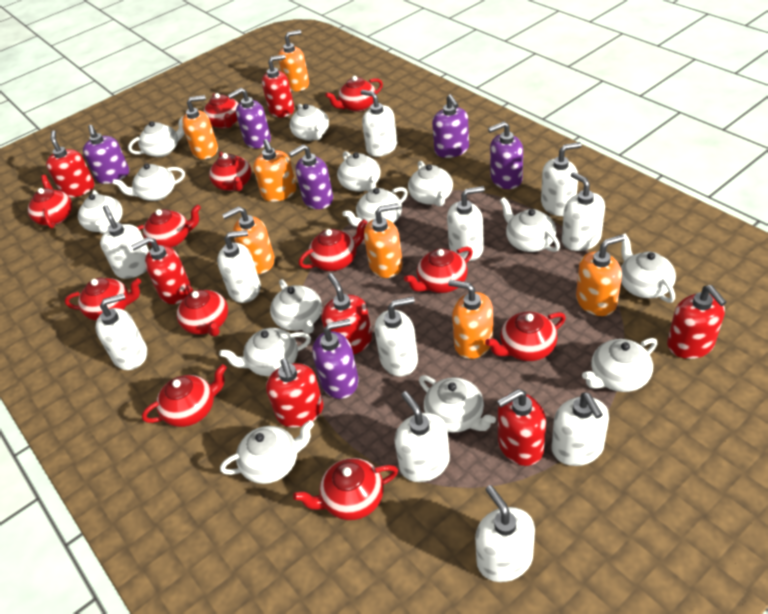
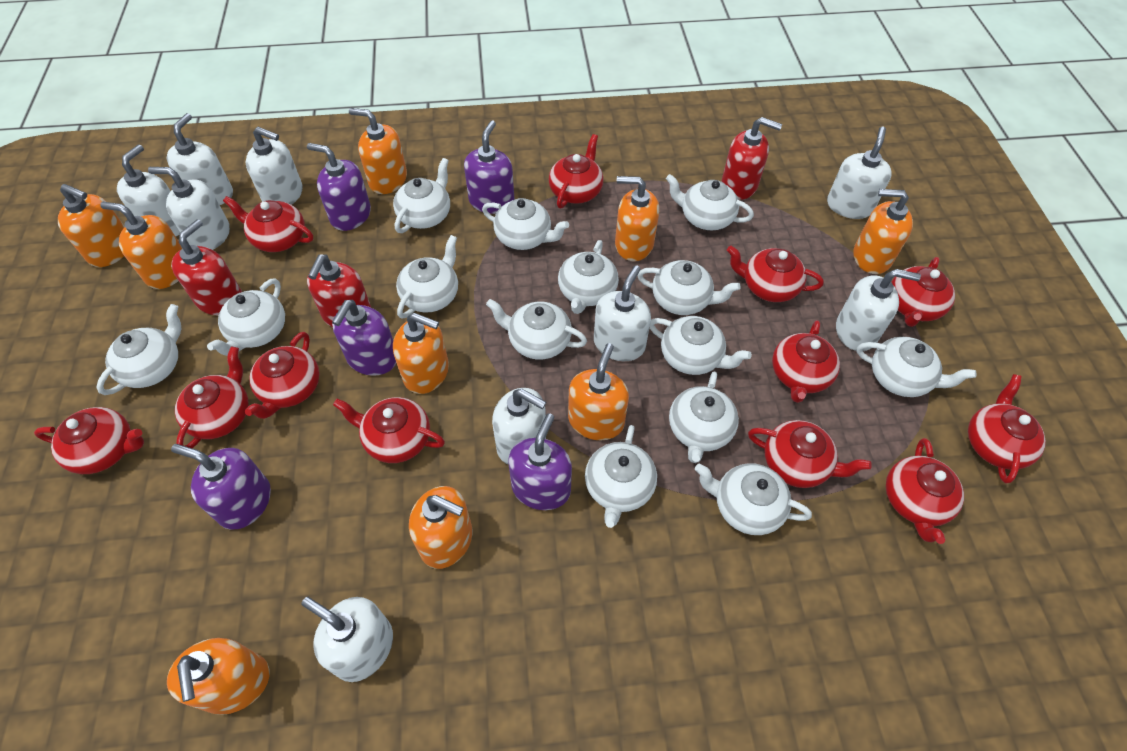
orange soap dispenser: [182,95,218,159] [222,206,275,274] [253,139,297,202] [278,30,309,91] [364,203,403,278] [448,280,493,359] [576,235,625,316] = 7 -> [58,184,125,267] [100,202,183,289] [167,638,270,715] [349,108,407,194] [393,313,449,394] [409,486,472,569] [568,343,629,440] [615,176,659,261] [853,189,913,274] = 9
purple soap dispenser: [83,125,129,184] [228,88,271,148] [289,145,333,209] [312,319,359,399] [432,94,469,158] [488,121,523,189] = 6 -> [171,444,271,530] [307,143,371,231] [332,300,396,376] [464,120,515,214] [508,413,572,510] = 5
red soap dispenser: [46,131,95,198] [131,237,191,304] [262,54,295,118] [266,358,324,428] [321,273,372,355] [497,389,546,466] [667,285,727,359] = 7 -> [171,219,242,315] [307,254,371,327] [722,117,782,200] = 3
white soap dispenser: [95,293,147,370] [100,205,149,279] [217,230,261,303] [361,90,397,157] [375,297,418,376] [395,391,450,482] [447,186,485,261] [475,485,535,582] [541,142,582,216] [551,393,609,466] [562,172,605,251] = 11 -> [117,144,180,237] [148,167,230,250] [167,113,233,205] [246,127,303,205] [302,597,393,682] [492,388,546,465] [594,265,651,361] [827,126,892,219] [836,269,921,351] = 9

